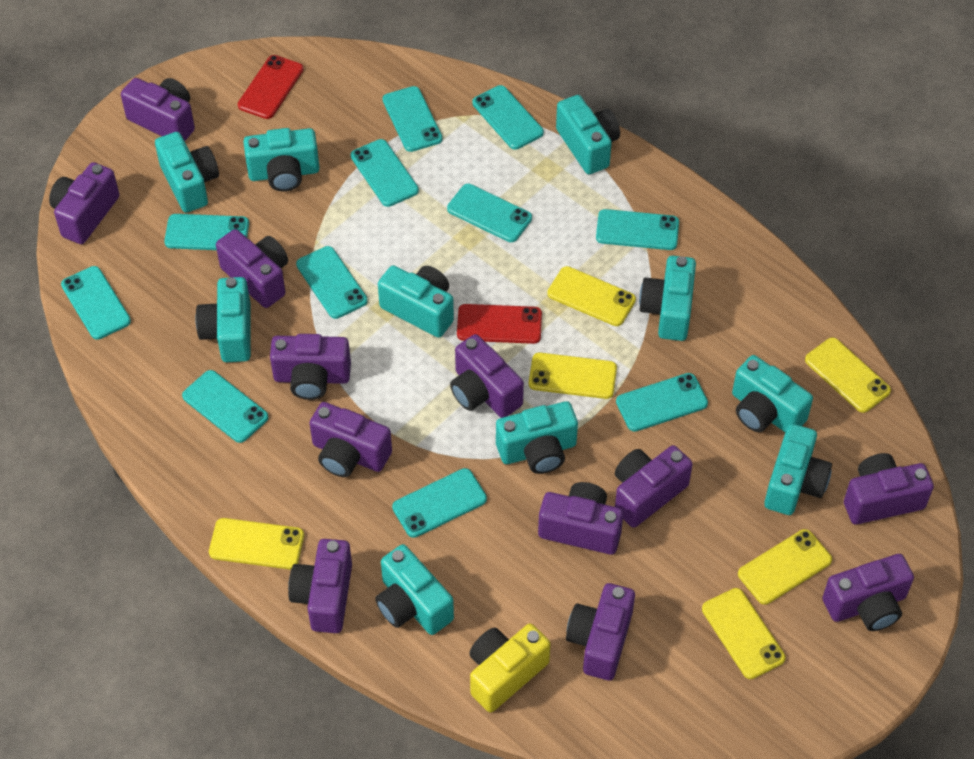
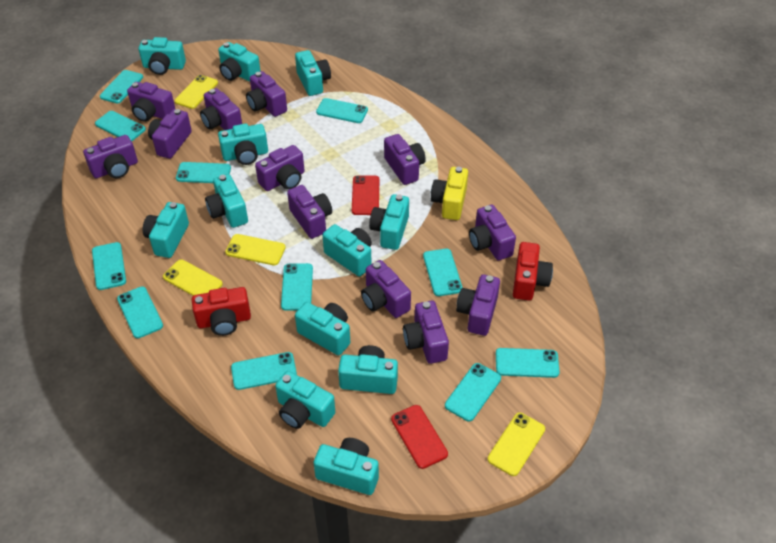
red camera: none = 0 -> [192,287,251,336] [513,242,553,301] = 2
turquoise camera: [155,132,219,213] [195,277,251,362] [243,128,320,192] [375,544,454,635] [378,265,454,338] [496,401,578,474] [556,95,620,174] [639,256,696,341] [732,355,813,432] [764,424,832,515] = 10 -> [139,37,186,75] [143,202,189,258] [205,174,248,228] [218,42,260,82] [218,123,268,165] [275,371,335,429] [295,50,331,96] [295,302,350,356] [314,438,379,495] [322,224,372,276] [338,345,398,394] [369,194,409,250] = 12
yellow phone: [209,518,304,569] [529,353,617,399] [547,266,636,326] [702,588,786,679] [738,529,832,605] [805,337,891,413] = 6 -> [163,259,223,296] [175,75,218,109] [225,234,286,266] [487,412,545,476] = 4

